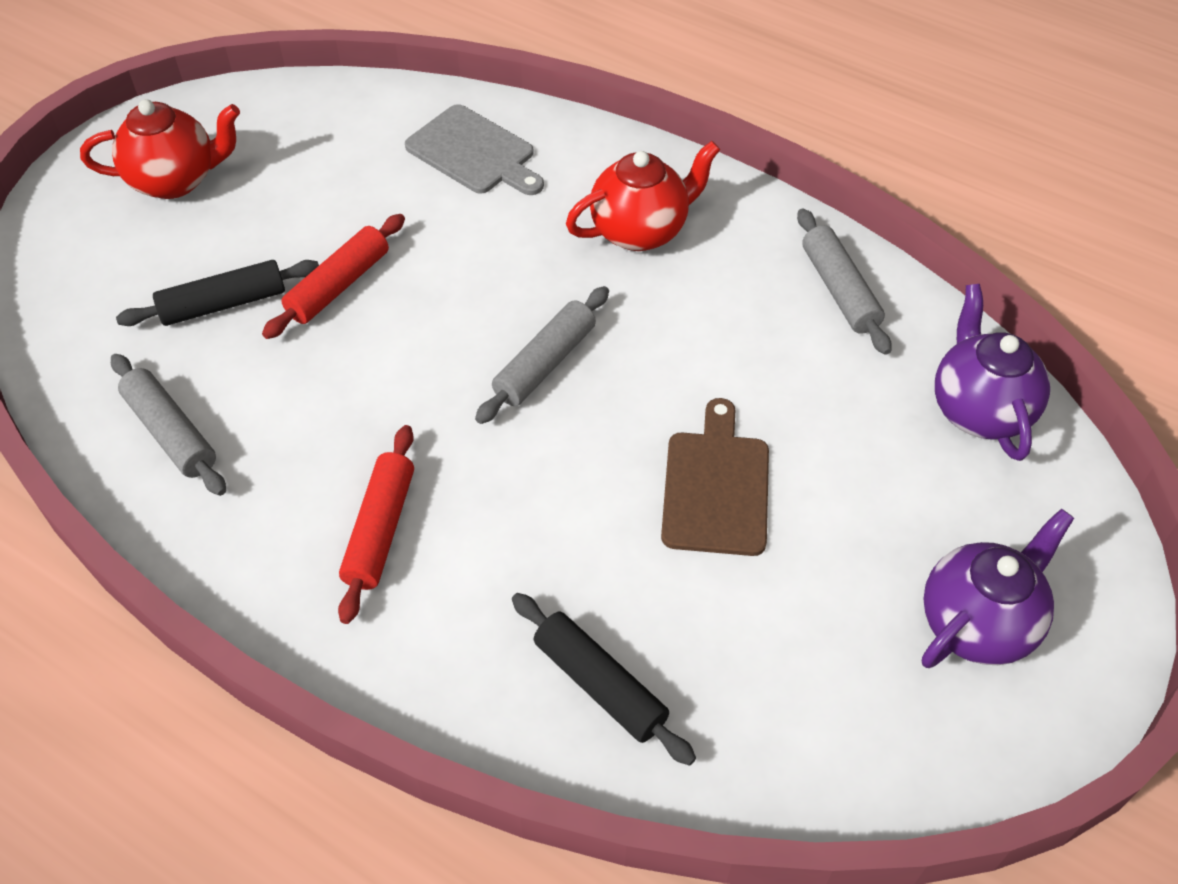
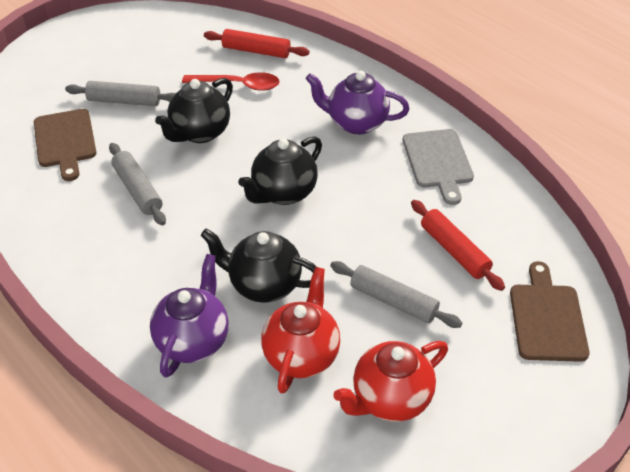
black rolling pin: [116,260,319,326] [512,593,696,766] = 2 -> none = 0
black teapot: none = 0 -> [155,78,233,143] [201,229,317,303] [238,136,322,205] = 3
brown cutting board: [661,398,769,556] = 1 -> [34,109,97,181] [510,261,590,362] = 2
red spoon: none = 0 -> [182,72,280,91] = 1

